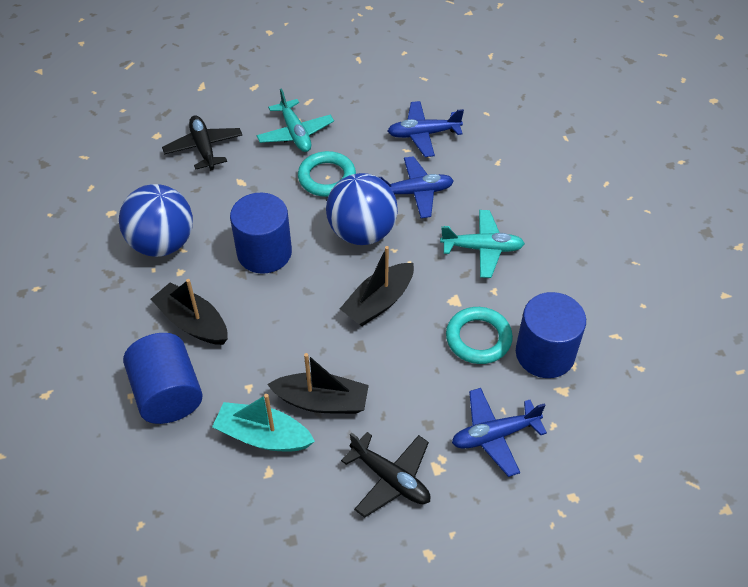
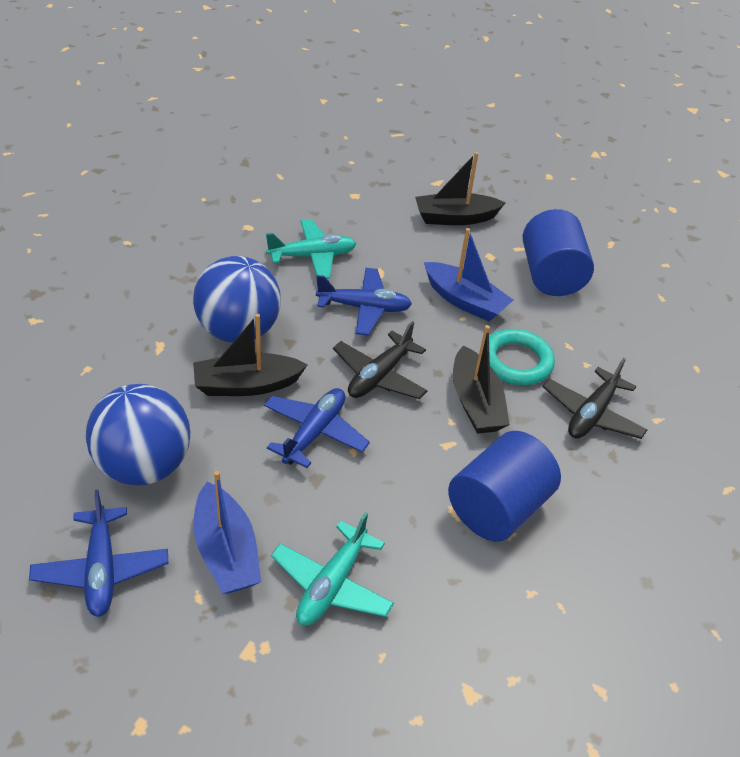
blue boat: none = 0 -> [193,471,261,594] [424,228,513,321] = 2
blue cylinder: [123,333,203,424] [230,192,292,274] [516,292,586,378] = 3 -> [448,431,561,542] [523,209,594,296] = 2
turquoise boat: [212,394,315,451] = 1 -> none = 0
turquoise ring: [298,151,356,197] [446,307,513,364] = 2 -> [489,329,555,385] = 1

